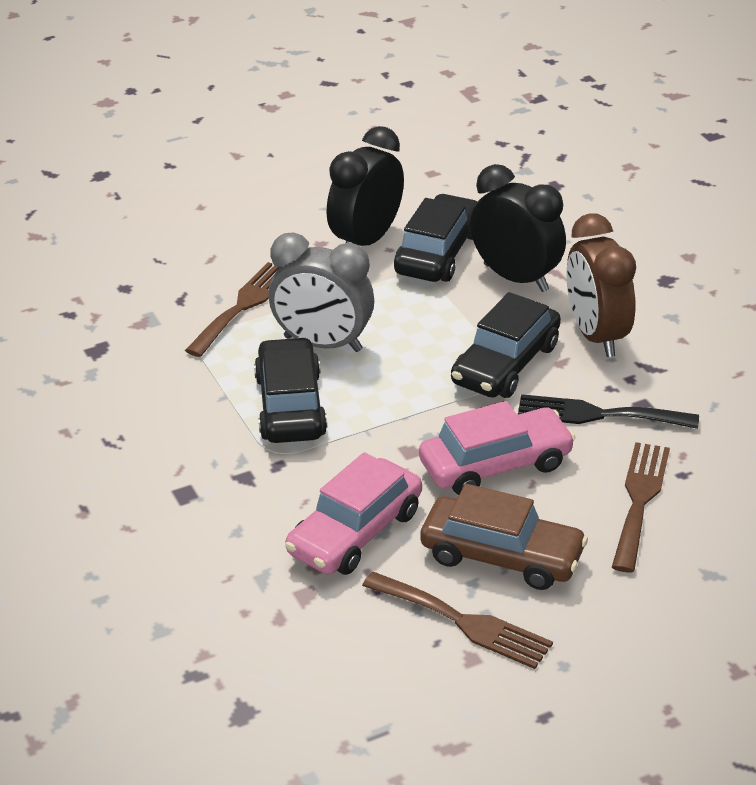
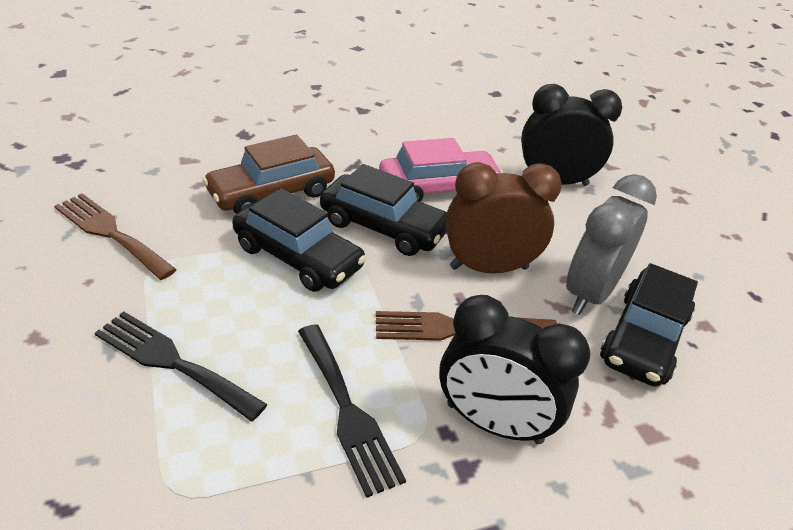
black fork: [518,394,699,429] = 1 -> [95,311,268,421] [298,324,406,498] = 2
brown fork: [185,262,279,357] [362,572,553,669] [612,442,670,572] = 3 -> [54,193,177,280] [376,311,557,341] = 2
pink car: [285,452,422,575] [419,401,575,495] = 2 -> [379,138,504,202] = 1

